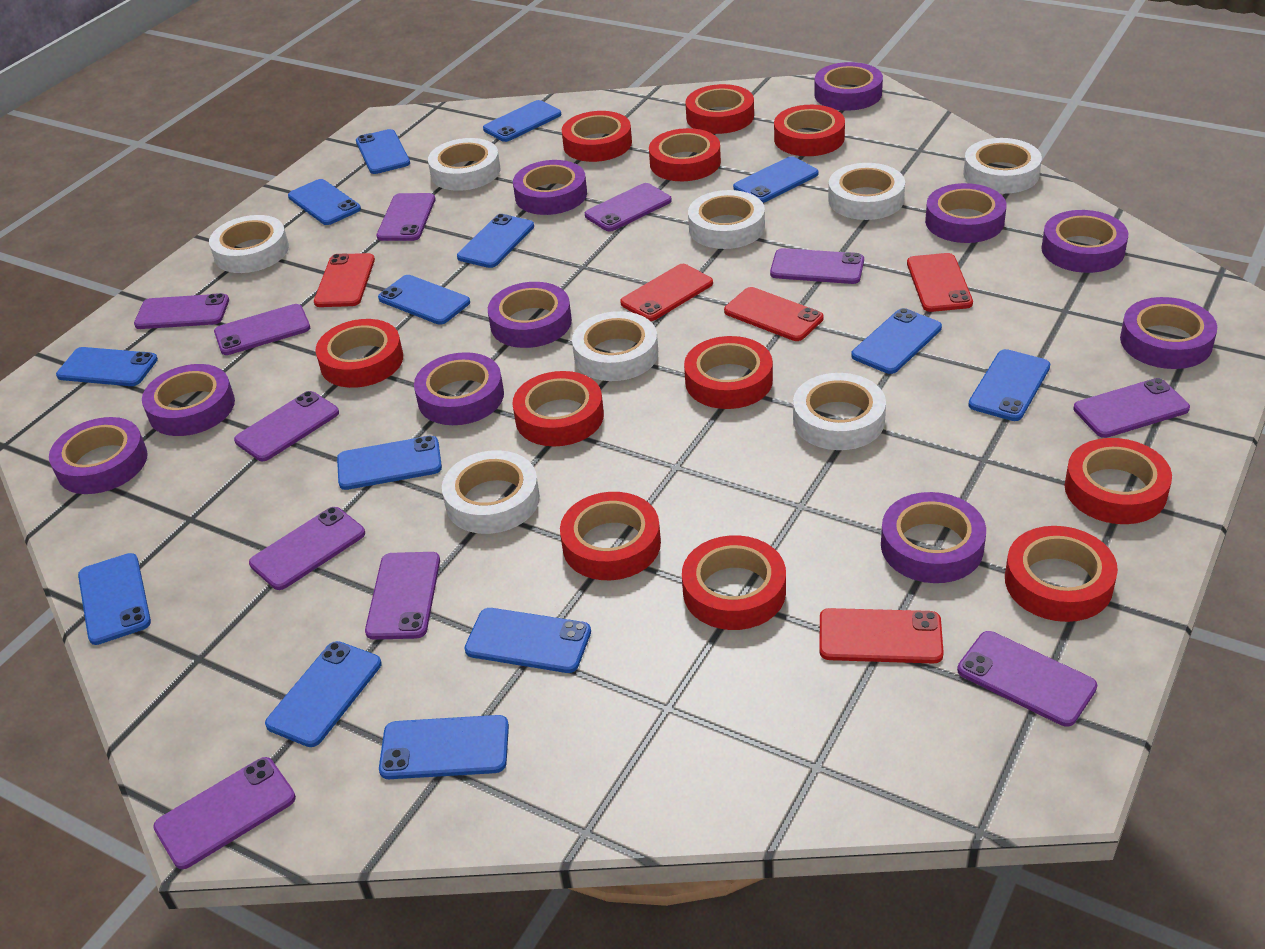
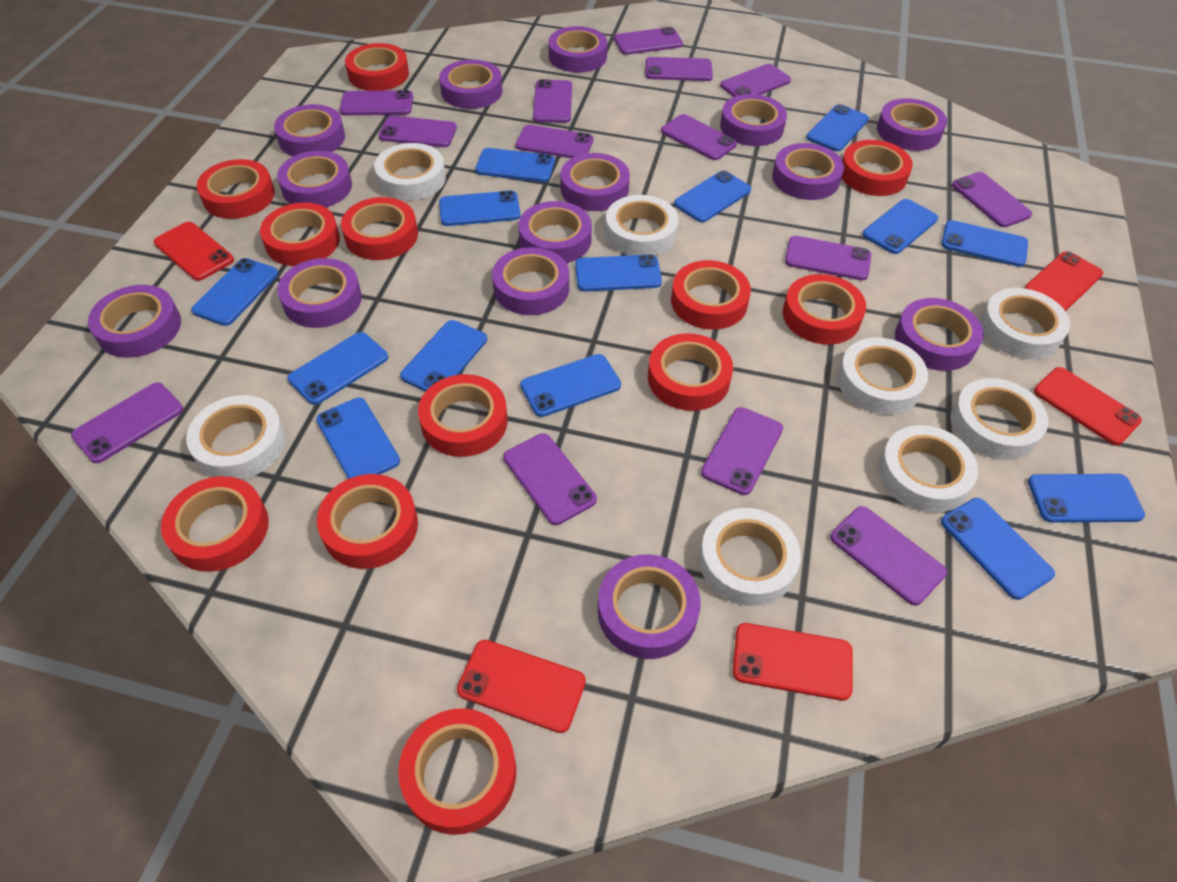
purple phone: [134,293,229,329] [153,757,296,869] [214,304,310,355] [234,391,339,461] [249,507,365,590] [365,552,440,640] [376,193,435,241] [585,183,672,232] [770,248,864,284] [957,631,1097,727] [1073,378,1190,438] = 11 -> [71,382,183,463] [340,90,413,115] [379,116,457,147] [503,433,597,525] [516,125,593,158] [533,79,572,123] [614,27,683,55] [645,57,713,81] [661,114,737,160] [701,407,783,495] [720,64,791,97] [785,236,871,280] [830,506,947,606] [952,172,1032,227] = 14
purple tape: [49,417,148,494] [142,364,235,436] [414,352,504,425] [488,282,572,348] [513,160,587,215] [814,62,883,111] [881,492,986,583] [925,183,1006,243] [1041,210,1128,273] [1120,297,1217,369] = 10 -> [88,285,181,358] [274,104,345,156] [277,151,352,207] [277,258,362,328] [439,59,502,109] [492,247,569,315] [518,201,592,263] [548,26,607,73] [560,153,630,211] [598,554,701,659] [720,94,787,146] [772,143,844,200] [877,98,947,151] [895,298,984,371] = 14
red tape: [315,319,403,388] [512,371,604,446] [560,492,661,580] [562,111,632,162] [649,128,721,181] [682,535,786,630] [684,336,773,409] [685,84,754,134] [774,105,845,156] [1005,526,1118,622] [1064,438,1172,524] = 11 -> [161,476,269,572] [197,159,275,219] [260,202,340,266] [317,474,418,569] [341,197,418,260] [345,43,409,91] [398,708,516,835] [418,374,508,457] [648,333,733,411] [671,260,751,329] [783,274,866,345] [842,140,913,196] = 12

